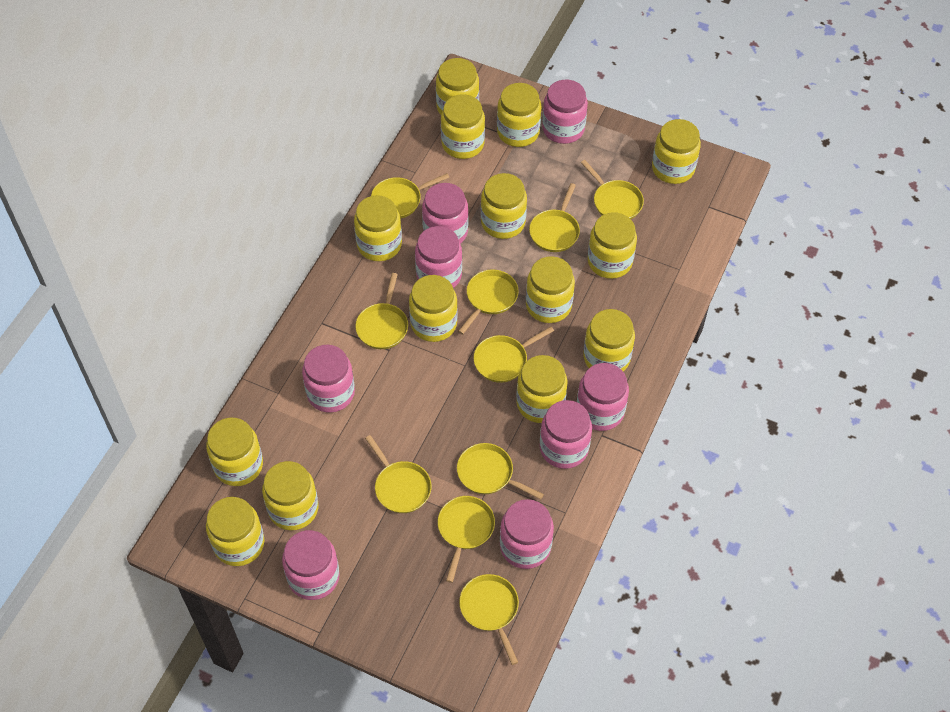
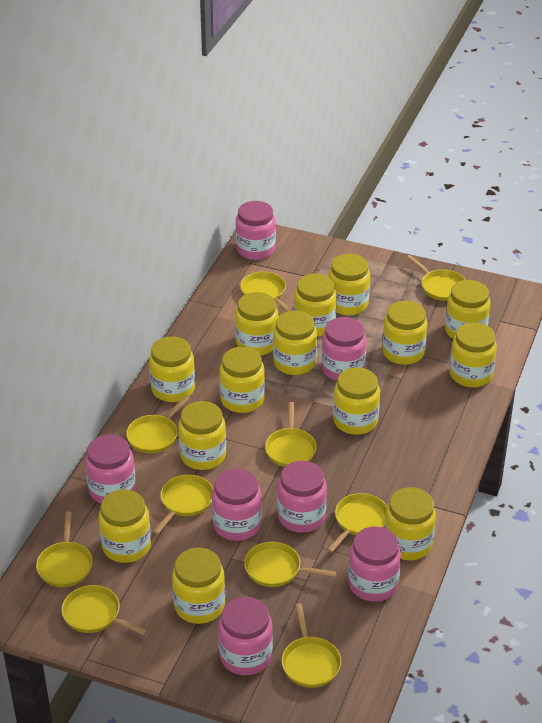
pink jar: [282,530,340,600] [302,345,355,413] [415,226,462,288] [422,183,468,244] [500,499,554,569] [540,400,592,469] [542,80,588,144] [577,363,629,431] = 8 -> [85,434,136,503] [212,469,262,541] [218,597,273,675] [236,201,276,260] [277,461,327,533] [321,317,366,381] [348,526,401,602] = 7

